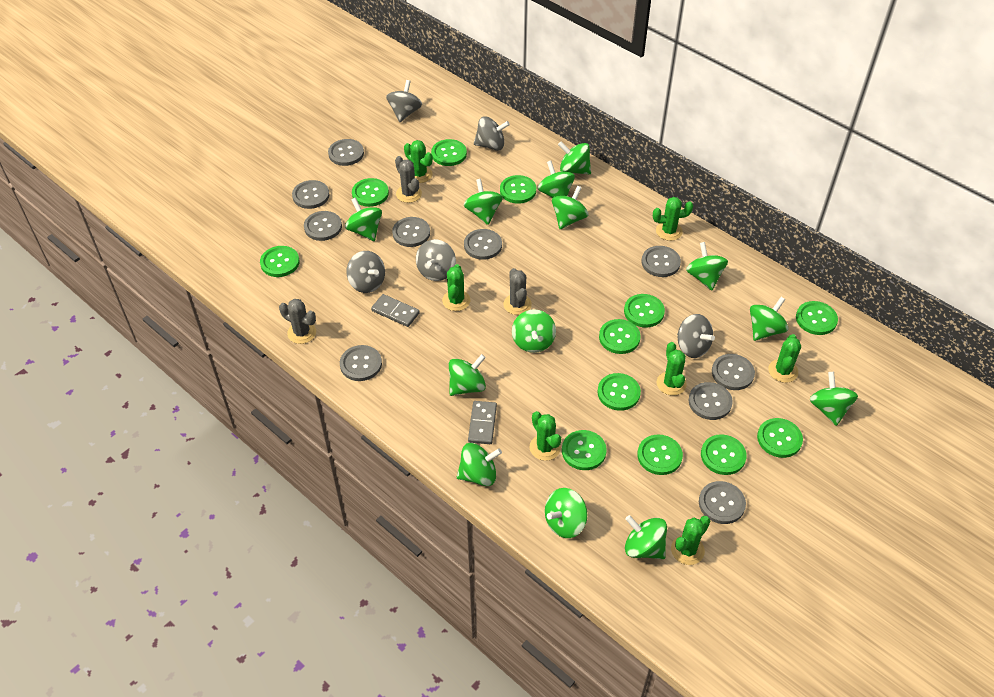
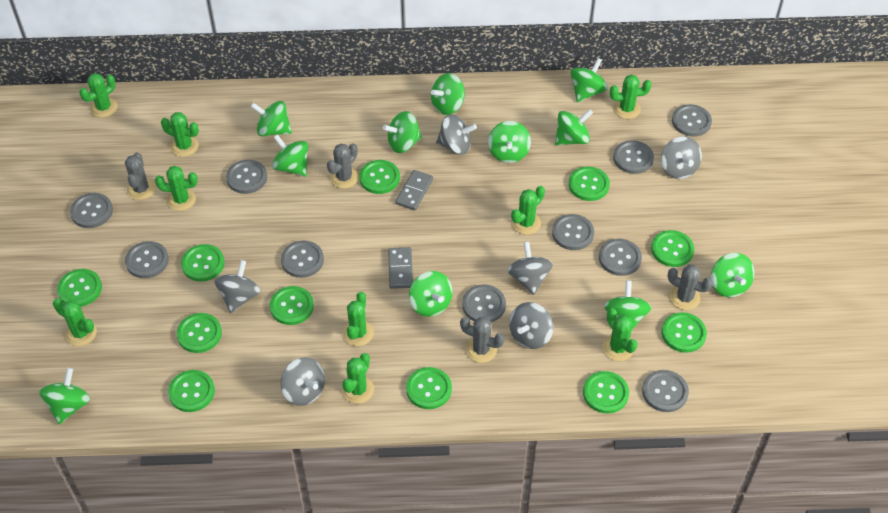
green button: [260,246,300,277] [352,178,389,207] [431,139,467,166] [500,175,536,204] [562,430,607,470] [597,373,641,411] [599,319,641,354] [624,294,665,327] [637,434,683,475] [701,434,747,475] [757,418,803,458] [796,301,838,335] = 12 -> [57,269,102,307] [168,370,215,412] [177,313,222,353] [181,244,225,282] [270,286,314,325] [359,160,400,194] [406,367,452,409] [569,167,610,201] [583,371,629,414] [651,230,694,267] [662,312,707,353] = 11
green cactus: [404,140,433,183] [442,264,470,311] [530,411,561,461] [653,197,693,241] [657,342,687,395] [671,516,710,565] [768,334,801,383] = 7 -> [53,298,97,346] [79,73,118,118] [155,166,198,211] [161,112,199,157] [342,353,374,404] [343,292,374,346] [511,186,545,235] [603,308,638,361] [610,75,652,119] = 9
green spinning top: [345,197,382,241] [449,354,486,396] [457,443,502,486] [464,179,503,225] [512,309,556,353] [538,161,575,198] [545,488,587,538] [552,186,588,229] [558,142,591,174] [625,515,667,559] [686,242,728,290] [750,297,789,341] [810,372,858,426] = 13 -> [39,368,90,424] [250,101,292,136] [272,134,308,176] [383,111,422,153] [409,271,453,317] [431,73,465,115] [488,121,531,163] [555,109,593,145] [571,58,608,102] [604,280,651,330] [711,253,755,297] = 11
grey cactus: [279,299,316,344] [395,156,422,203] [503,268,532,315] = 3 -> [125,152,156,200] [327,143,359,189] [460,317,504,363] [668,265,713,310] = 4
grey spinning top: [346,251,385,293] [386,80,422,122] [416,239,456,281] [474,116,510,151] [677,314,715,358] = 5 -> [215,260,260,313] [281,357,325,406] [436,114,477,155] [507,242,553,295] [509,302,553,349] [661,136,702,179] = 6

